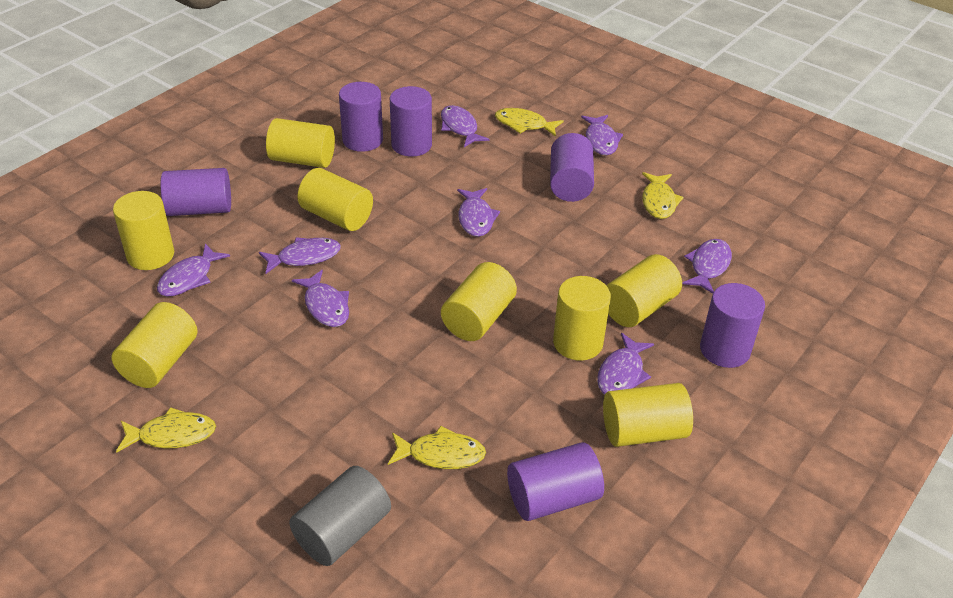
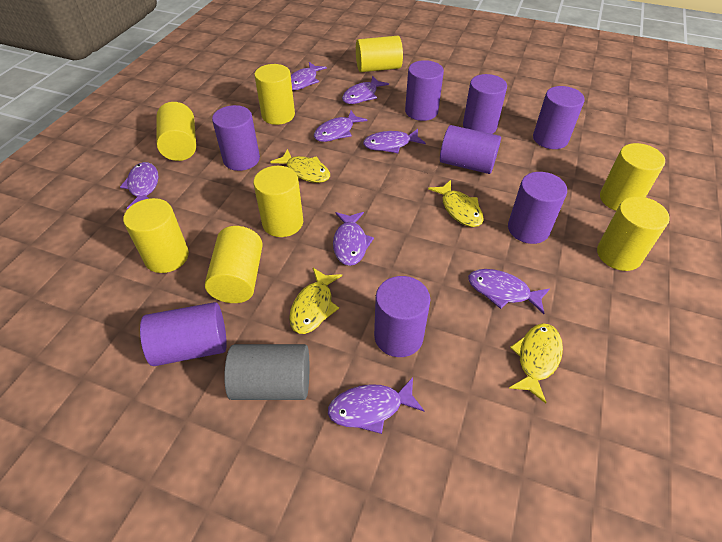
purple cylinder: [161,168,231,216] [339,82,383,152] [390,86,432,157] [507,442,604,521] [550,133,594,202] [700,283,765,368] = 6 -> [140,302,227,366] [212,105,260,171] [374,276,430,357] [405,60,444,121] [440,125,501,174] [463,74,507,134] [508,172,567,244] [533,86,585,149] = 8

